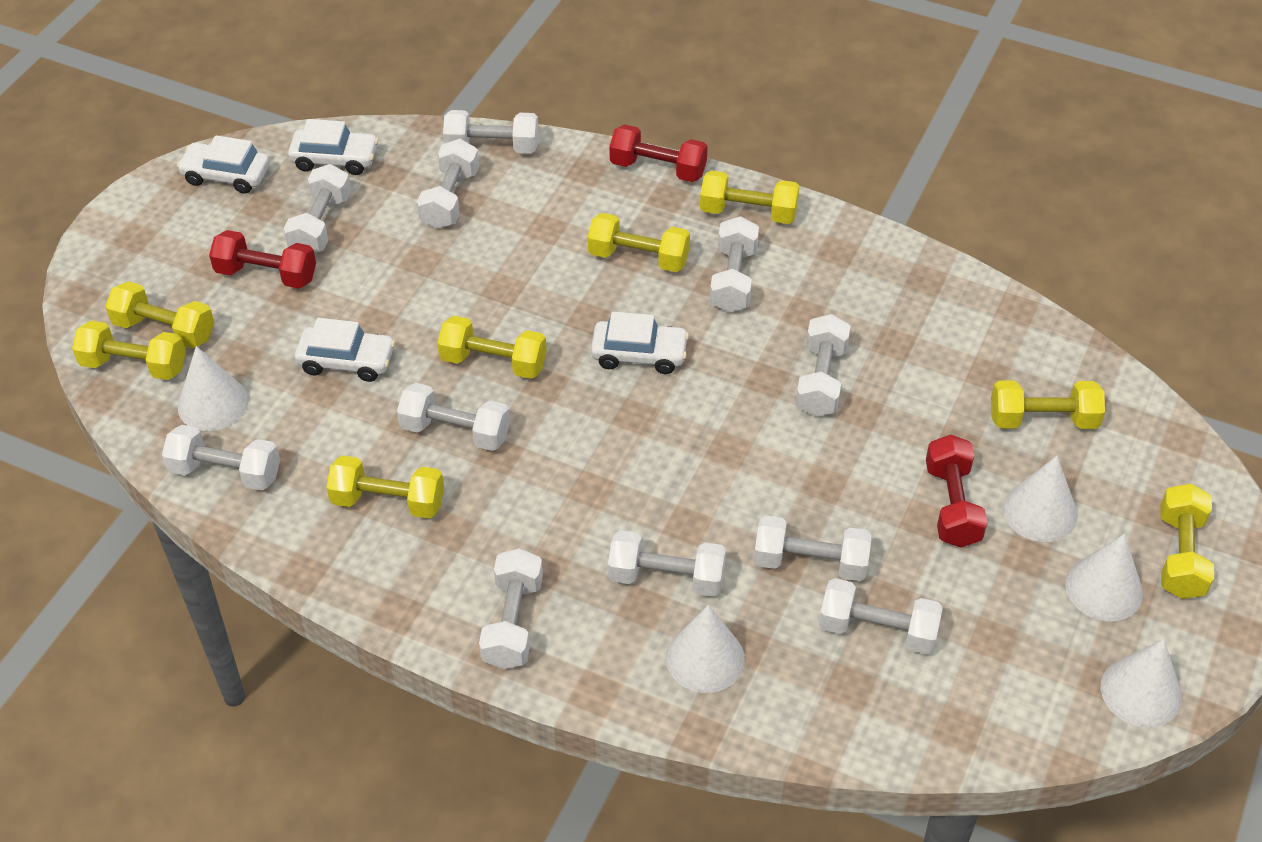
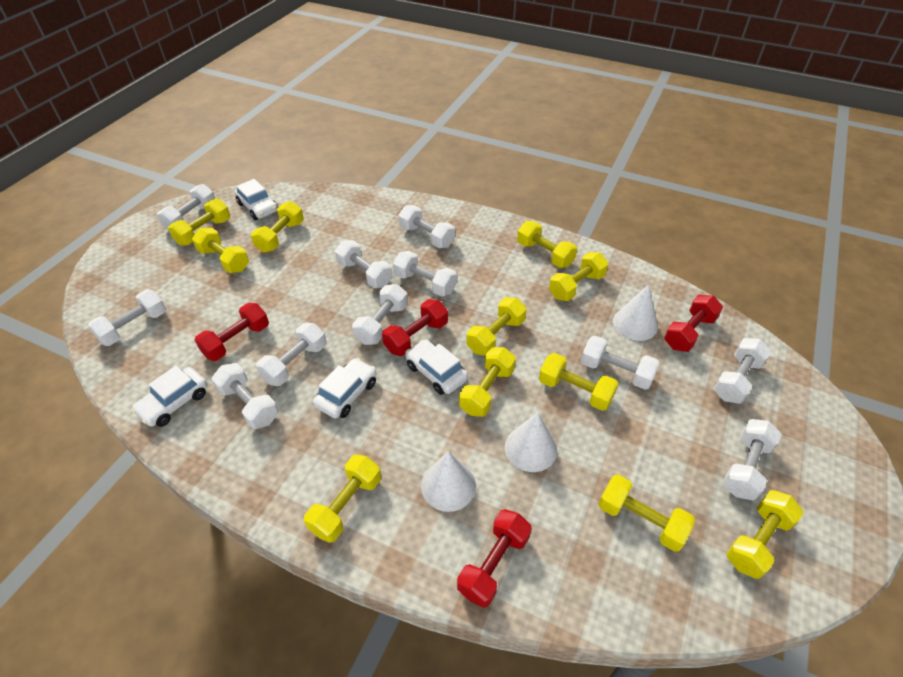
red dumbbell: [209,230,316,289] [609,124,708,182] [926,435,987,548] = 3 -> [195,303,269,361] [382,299,448,356] [457,509,532,608] [664,295,723,352] = 4
white cone: [178,346,249,431] [666,605,745,693] [1003,456,1078,542] [1065,534,1143,621] [1101,639,1182,728] = 5 -> [421,451,476,512] [505,412,557,472] [613,284,658,341] = 3
yellow dumbbell: [72,321,186,380] [105,281,214,348] [326,455,444,519] [437,316,547,379] [588,213,690,272] [700,170,799,224] [991,380,1105,429] [1160,484,1214,599] = 8 -> [168,198,230,246] [192,228,249,273] [251,201,304,253] [304,454,381,543] [459,347,516,417] [466,297,527,356] [517,221,577,268] [539,353,619,411] [549,252,609,301] [598,474,695,552] [726,490,804,579] = 11

